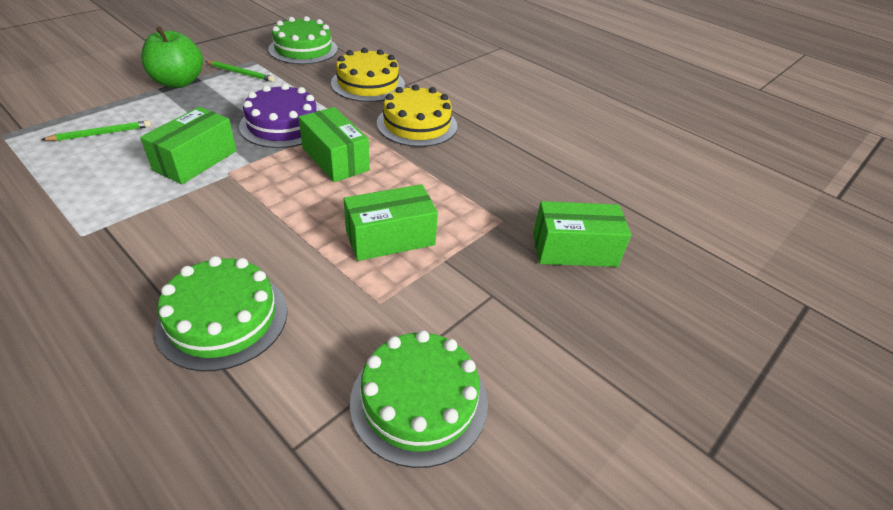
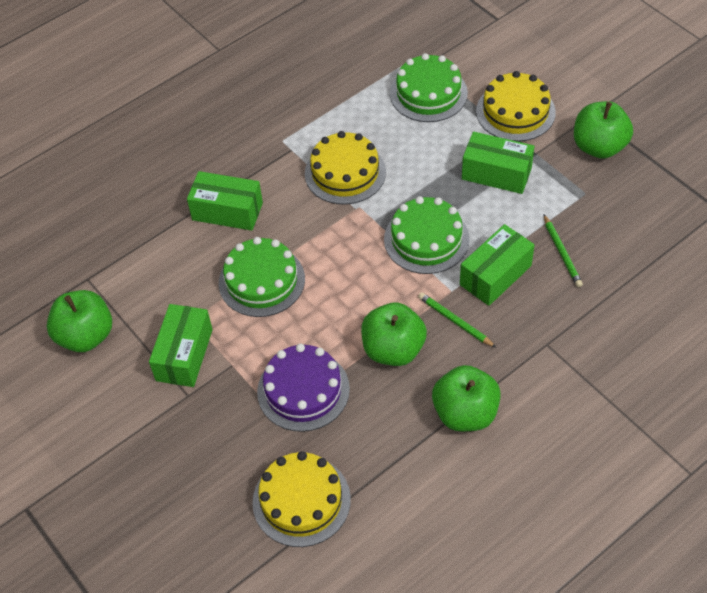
green apple: [141,27,203,88] = 1 -> [47,290,112,352] [361,303,427,366] [432,365,501,432] [574,101,633,159] = 4
yellow cake: [331,48,405,102] [377,84,457,147] = 2 -> [252,451,351,547] [305,131,386,205] [476,71,556,141] = 3

